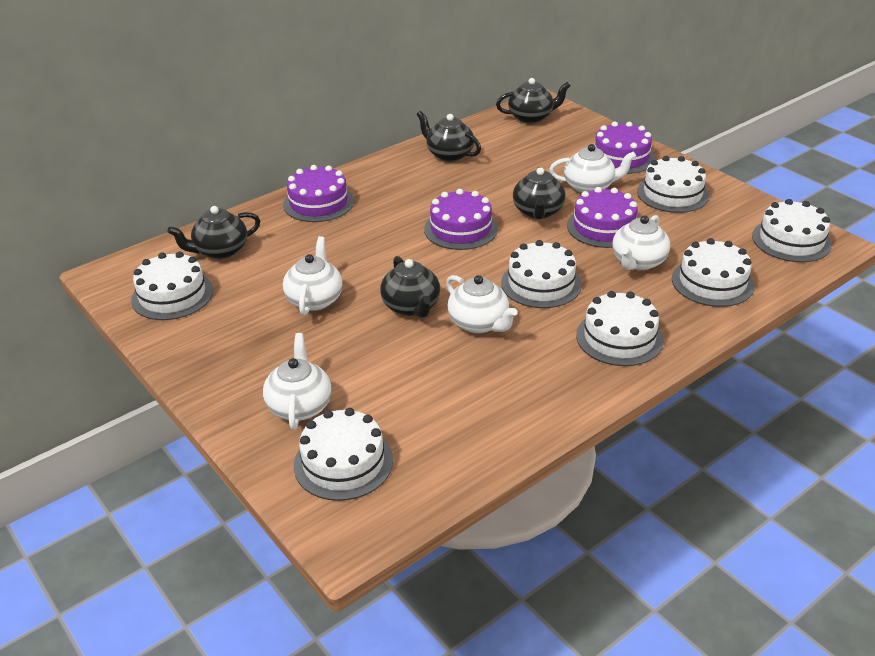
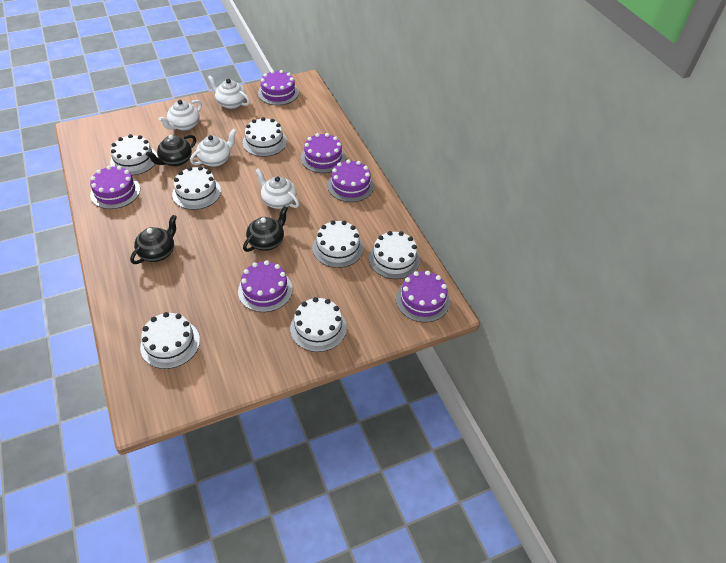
black teapot: [168,206,260,259] [380,256,440,318] [417,111,481,162] [496,78,570,124] [513,167,566,219] = 5 -> [130,215,177,264] [146,135,196,166] [243,206,288,252] = 3
purple cake: [283,165,354,222] [424,189,498,250] [567,187,638,248] [595,122,655,174] = 4 -> [90,166,140,209] [238,261,293,312] [258,70,299,105] [301,133,346,173] [327,160,374,202] [396,271,450,322] = 6
white teapot: [263,333,332,430] [283,236,343,315] [446,275,518,333] [549,144,636,193] [612,215,670,270] = 5 -> [159,100,202,131] [190,129,236,167] [207,75,250,109] [255,168,299,209] = 4

